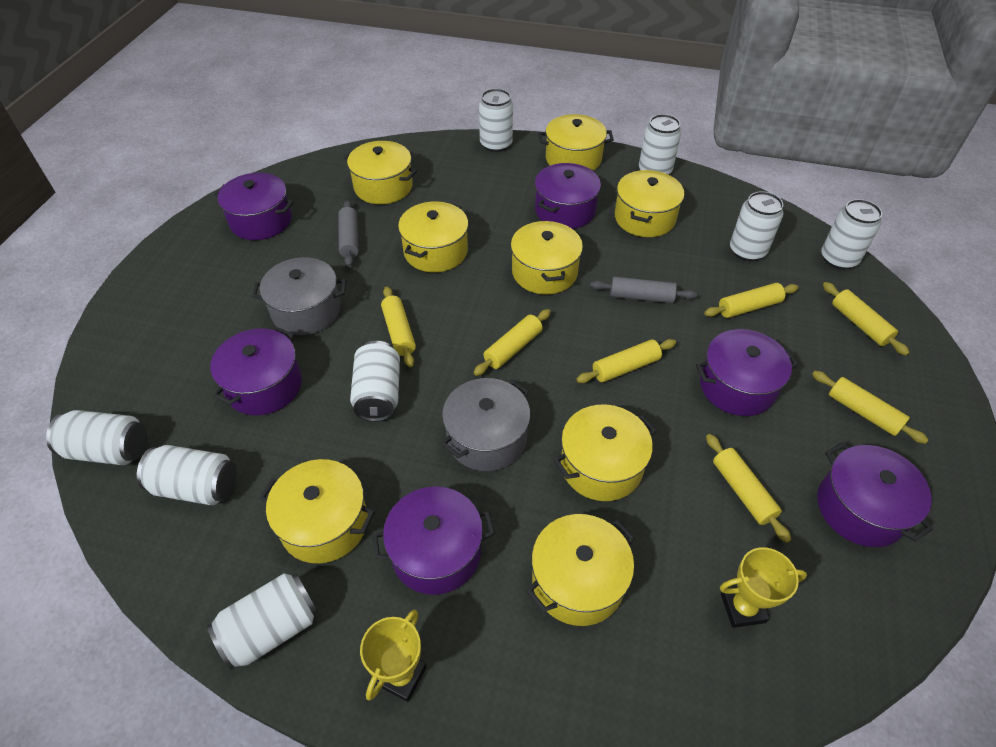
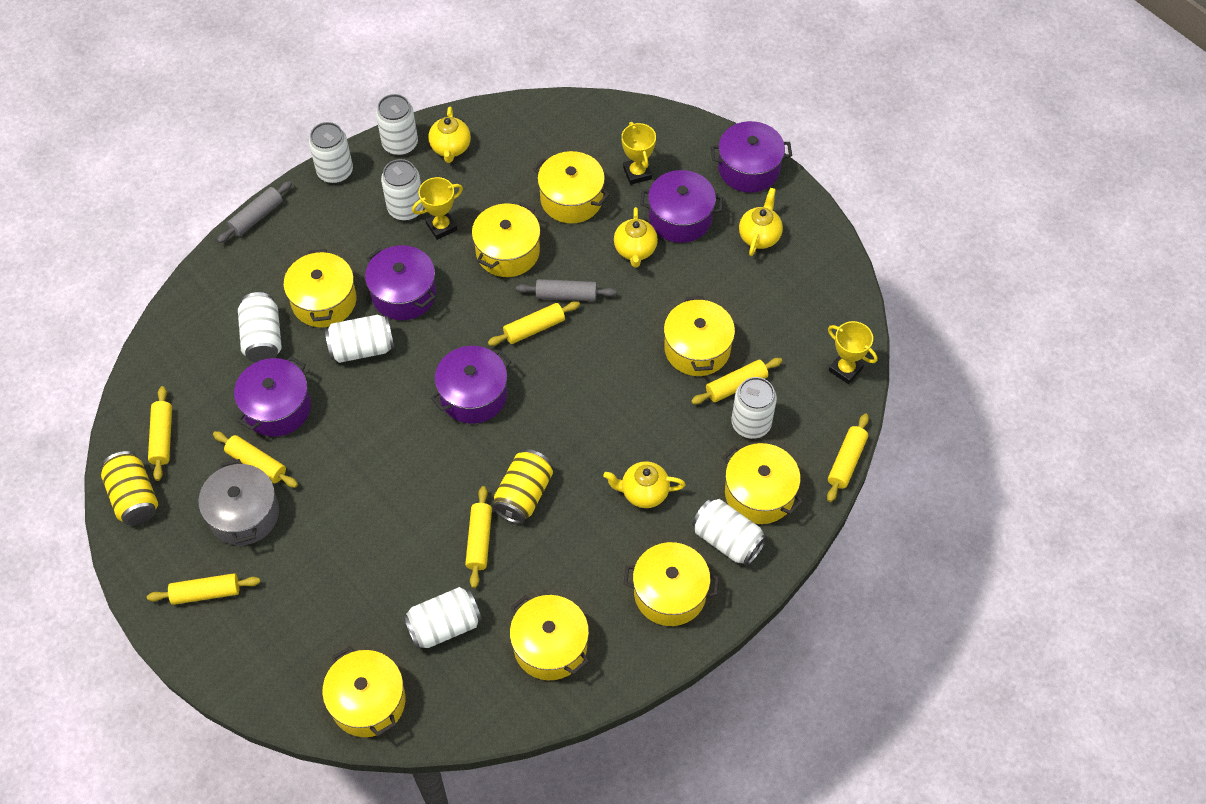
grey pot: [252,257,346,335] [442,378,530,471] = 2 -> [198,459,279,545] = 1
purple pot: [210,327,302,415] [214,173,294,240] [372,486,495,595] [535,163,601,229] [696,329,798,416] [817,442,933,547] = 6 -> [234,356,311,437] [365,245,436,320] [431,346,511,424] [640,170,723,243] [711,121,792,193] = 5
yellow can: none = 0 -> [101,451,158,525] [492,449,553,524] = 2
yellow teapot: none = 0 -> [428,107,471,163] [603,461,685,508] [614,207,658,267] [739,188,783,256] = 4
yellow trophy: [360,610,427,702] [720,547,807,628] = 2 -> [412,177,463,240] [621,122,656,185] [828,321,877,384] = 3

